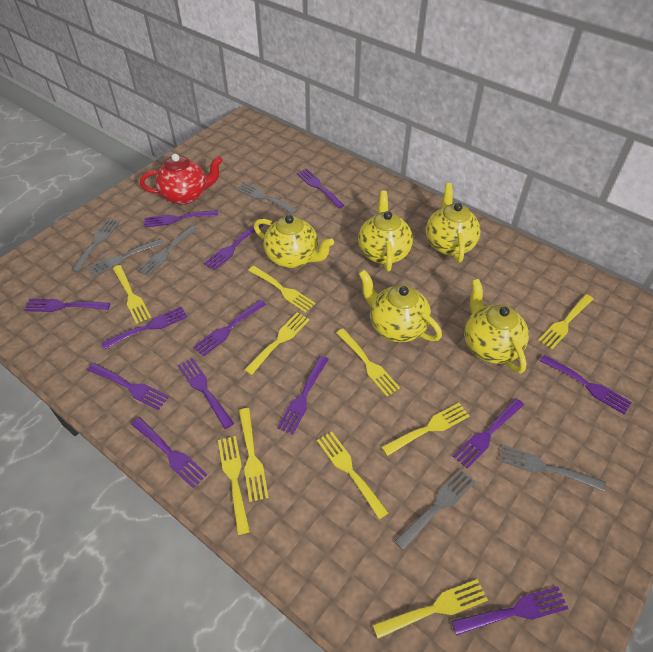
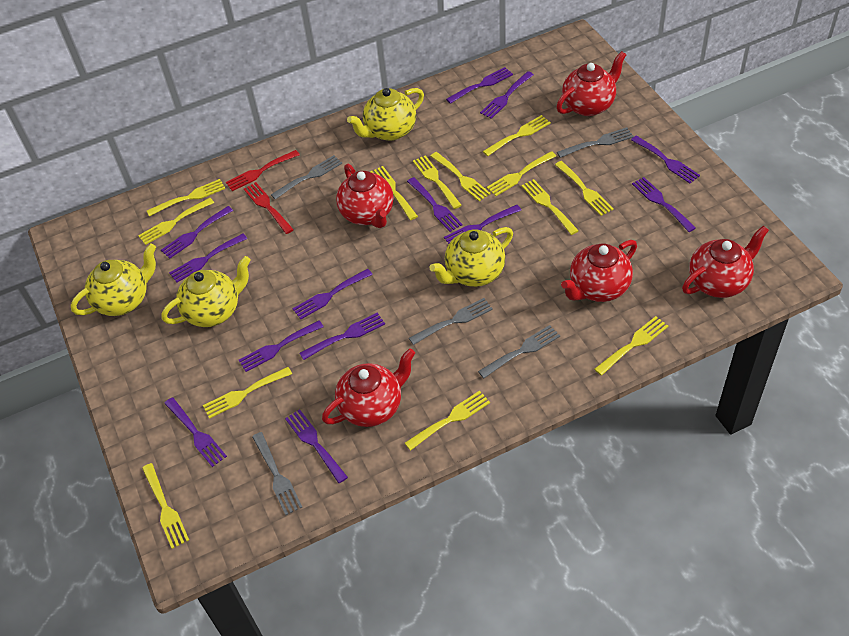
grey fork: [71,219,119,272] [87,239,164,276] [137,225,198,276] [236,182,298,214] [394,469,476,551] [499,444,606,492] = 6 -> [252,432,302,515] [271,155,342,200] [409,298,493,345] [478,325,560,378] [557,127,634,158] = 5
red fork: none = 0 -> [226,150,300,191] [244,182,294,234] = 2
red teapot: [140,154,223,205] = 1 -> [322,348,415,427] [336,164,394,228] [557,51,626,116] [561,240,637,302] [682,226,769,298] = 5
yellow fork: [113,265,151,324] [218,436,250,535] [239,408,269,502] [245,312,309,375] [248,266,315,313] [317,432,389,519] [336,329,400,397] [373,579,488,639] [381,403,470,456] [538,294,593,349] = 10 -> [138,198,214,245] [142,463,189,549] [147,179,225,217] [203,367,292,419] [370,166,418,220] [405,391,490,451] [413,155,462,209] [431,152,491,201] [483,115,551,156] [487,151,556,196] [521,179,579,235] [555,161,614,216] [594,316,668,376] = 13
yellow teapot: [254,215,334,268] [358,191,413,272] [359,270,442,342] [426,183,481,262] [464,279,529,374] = 5 -> [71,244,156,316] [162,256,251,327] [347,88,424,141] [429,227,513,287] = 4

